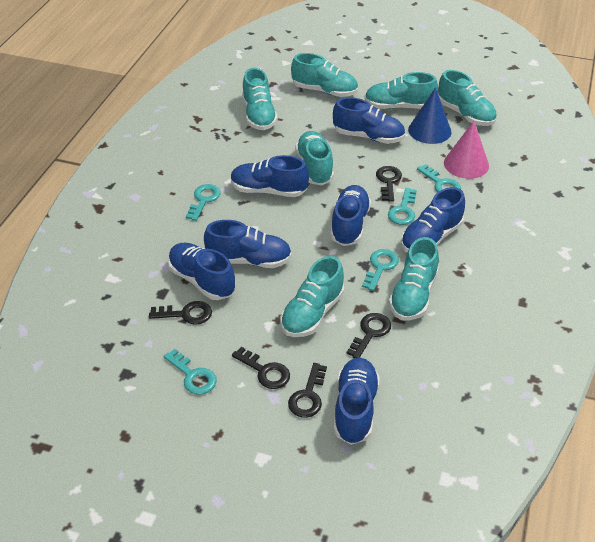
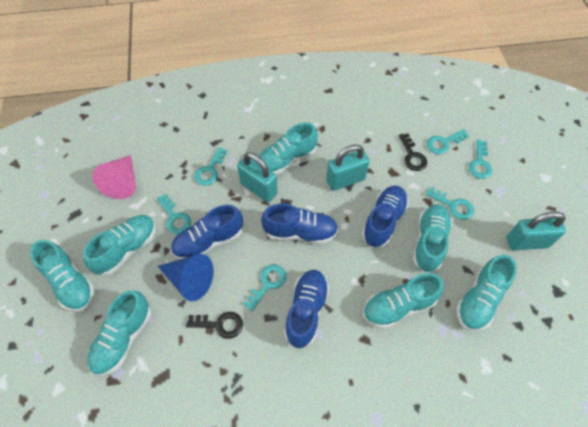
black key: [149,301,212,325] [232,347,290,389] [288,363,327,418] [346,313,391,358] [376,166,402,202] = 5 -> [186,312,243,339] [399,133,427,171] = 2
blue shoe: [168,243,236,300] [204,220,292,268] [231,155,309,197] [330,185,371,246] [333,97,405,144] [334,358,380,445] [401,187,465,253] = 7 -> [171,205,243,259] [261,204,338,244] [284,270,329,348] [362,185,409,247] = 4
turquoise key: [164,349,217,395] [186,184,221,221] [362,249,399,291] [388,188,417,225] [417,164,461,192] = 5 -> [157,194,191,234] [194,147,228,186] [243,265,286,311] [426,187,474,220] [427,129,469,154] [469,140,492,179] = 6
turquoise padlock: none = 0 -> [237,152,278,202] [326,144,370,191] [507,212,566,250] = 3

